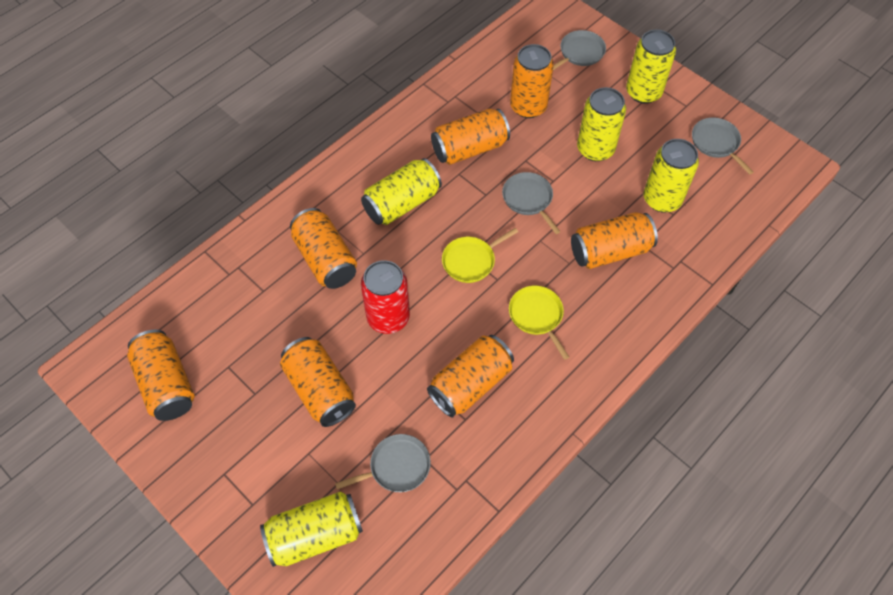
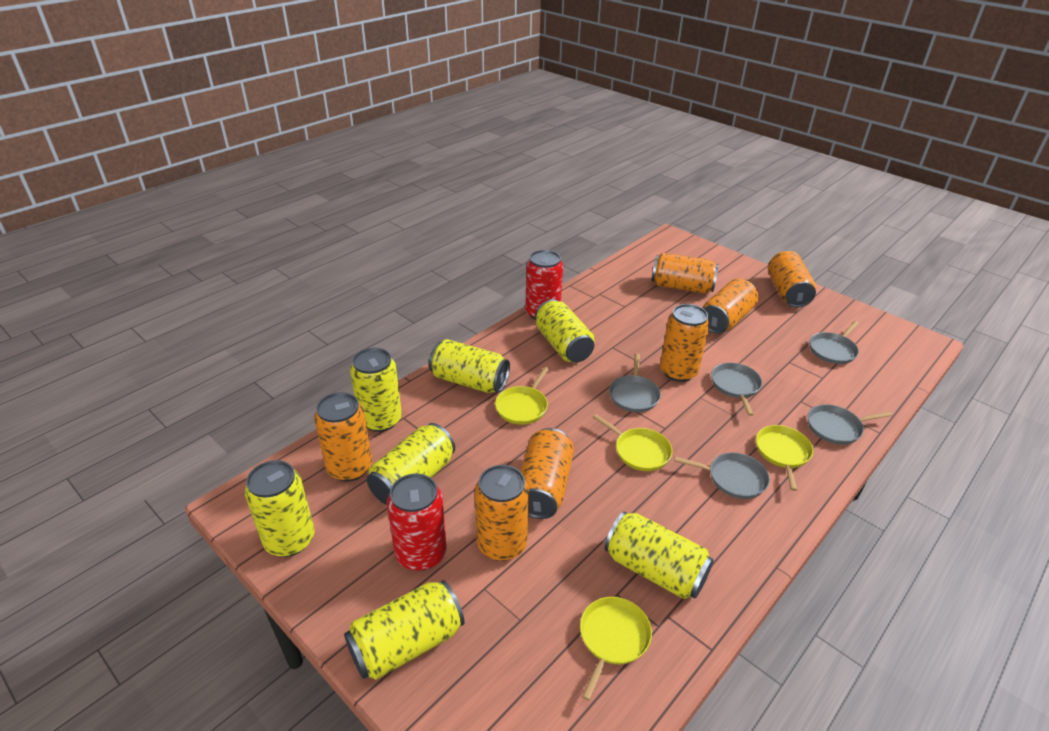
grey pan: [335,434,431,492] [502,172,561,234] [553,30,606,70] [692,117,753,175] = 4 -> [609,354,661,412] [674,453,770,499] [711,363,762,416] [808,404,892,445] [810,321,859,364] = 5
red can: [361,260,410,334] = 1 -> [387,473,447,571] [525,250,563,320] = 2
yellow can: [260,491,363,567] [361,158,442,225] [577,87,626,161] [626,29,676,104] [643,139,699,212] = 5 -> [245,460,315,557] [344,580,465,680] [350,348,402,432] [367,423,455,505] [429,339,510,393] [535,299,595,363] [605,511,714,599] = 7
yellow pan: [442,228,518,283] [509,286,569,360] = 2 -> [495,367,549,425] [580,597,652,701] [593,414,672,471] [756,425,813,491] = 4

